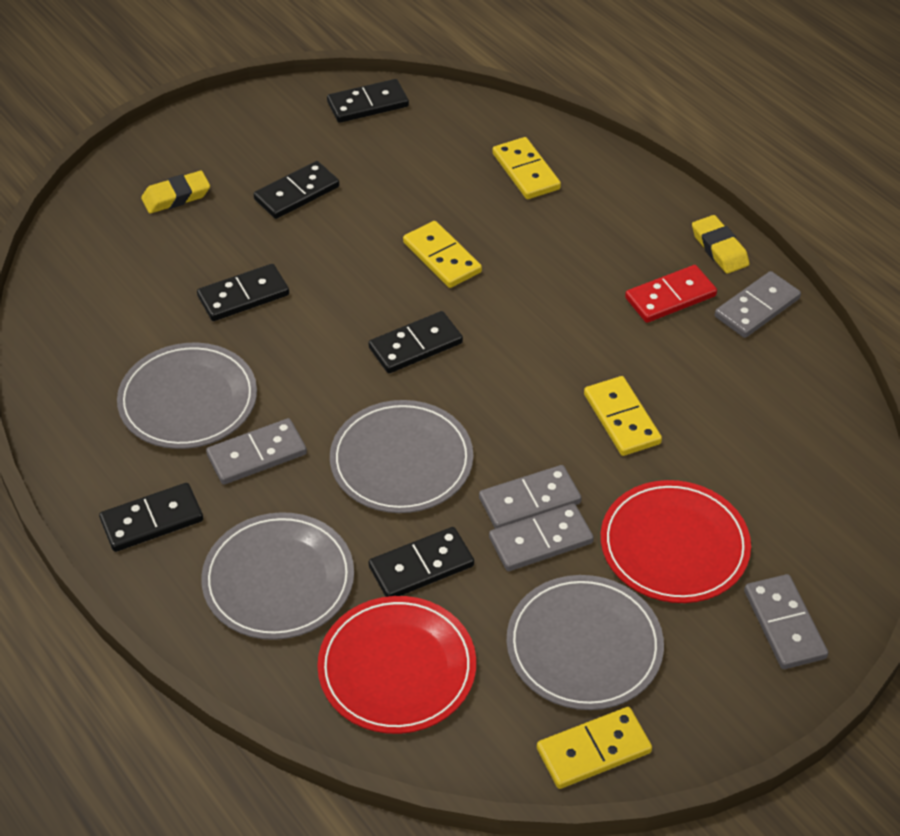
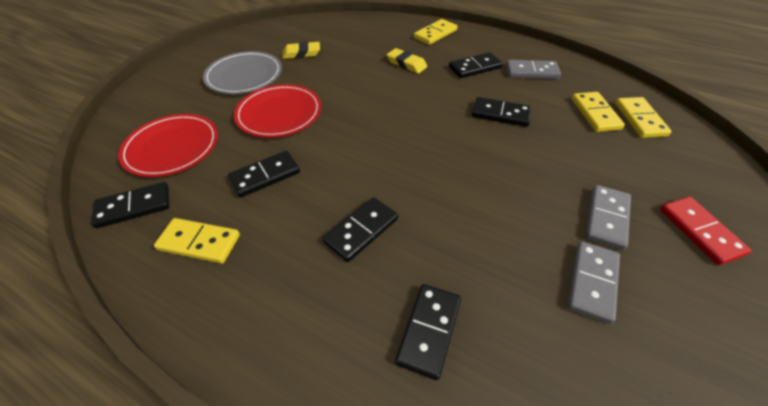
grey domino: [206,418,307,485] [479,465,582,529] [489,504,594,571] [715,271,801,338] [744,574,828,669] = 5 -> [506,60,561,79] [568,241,620,324] [586,185,631,250] = 3
grey plate: [117,343,257,449] [201,512,354,640] [330,400,473,513] [507,575,664,710] = 4 -> [203,51,282,94] = 1

